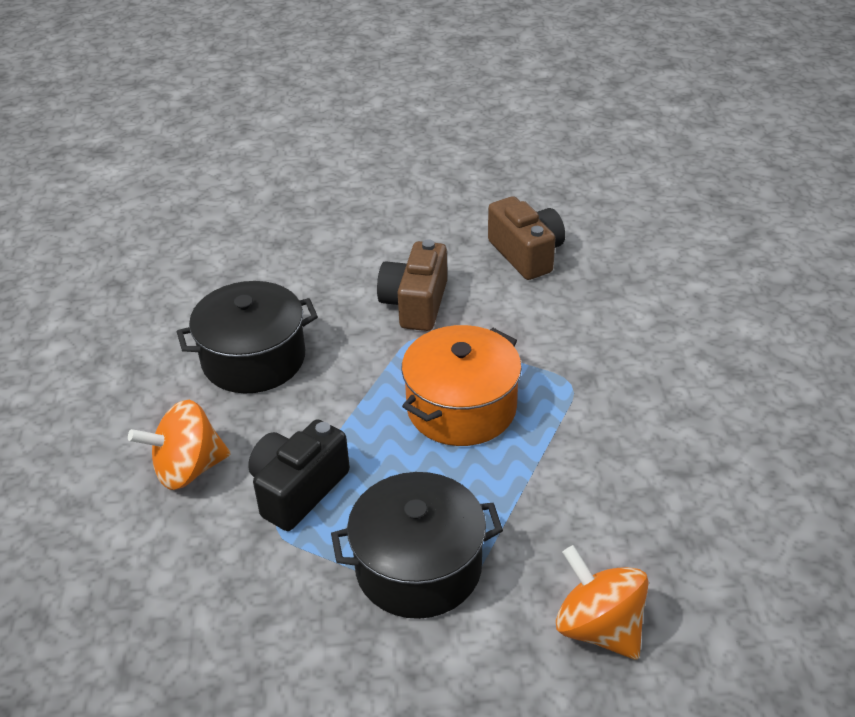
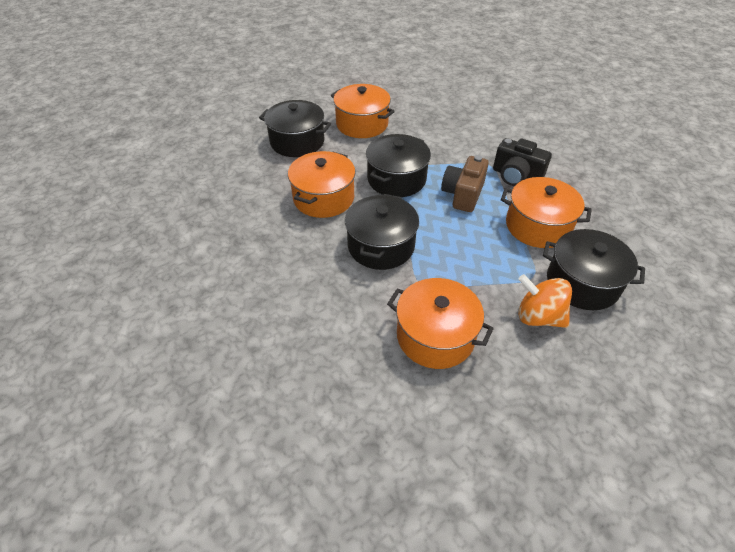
black pot: [177,281,318,393] [331,472,503,619] = 2 -> [259,100,331,157] [345,194,419,270] [366,134,431,197] [543,229,645,310] = 4
brown camera: [377,239,447,331] [488,196,565,280] = 2 -> [441,155,489,212] = 1
orange pot: [401,325,522,446] = 1 -> [288,151,356,218] [331,84,395,138] [387,278,494,369] [501,177,592,248] = 4
orange spinning top: [128,400,230,490] [556,545,649,660] = 2 -> [518,274,572,328] = 1

